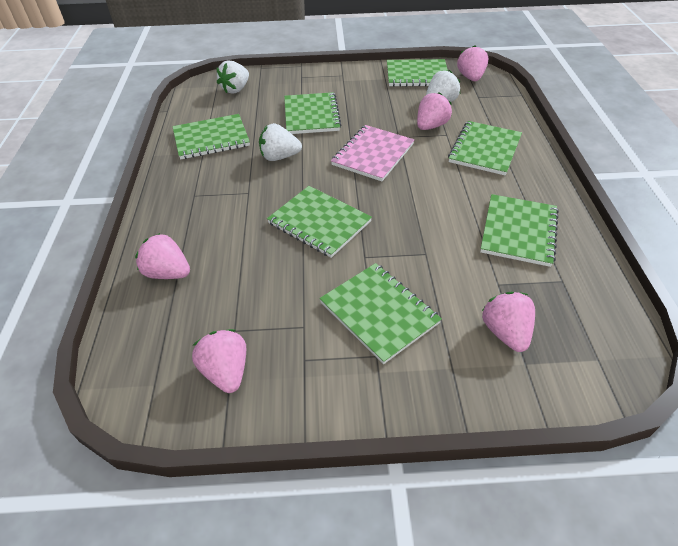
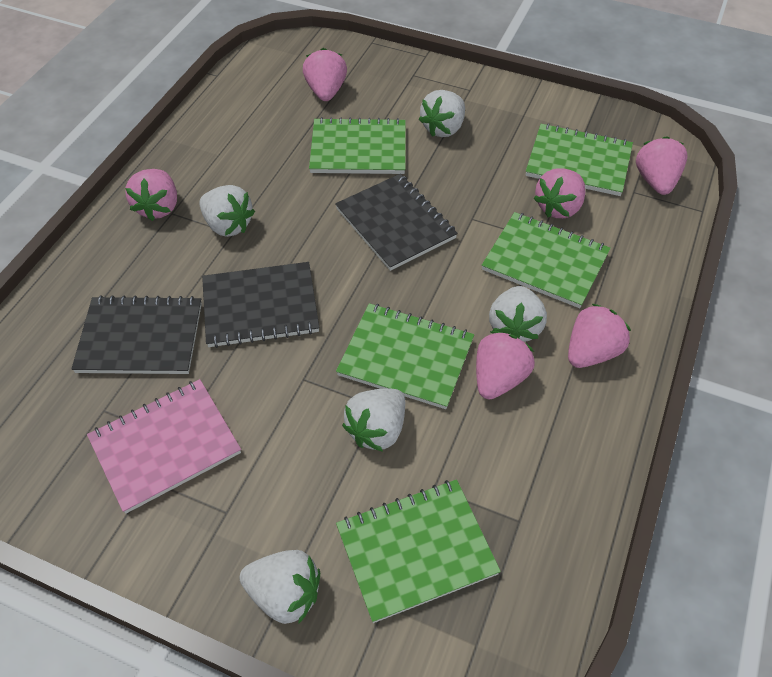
black notebook: none = 0 -> [72,295,202,374] [202,262,319,348] [335,174,458,271] = 3
green notebook: [172,114,250,160] [267,186,372,258] [284,92,341,134] [319,263,442,364] [387,59,448,87] [448,121,522,175] [480,194,559,267] = 7 -> [309,117,406,174] [336,303,474,409] [336,479,501,623] [482,212,611,308] [526,123,633,196] = 5
pink strawberry: [135,233,190,279] [192,329,246,393] [417,92,452,130] [457,45,489,81] [482,292,535,352] = 5 -> [125,169,177,221] [303,48,347,101] [476,331,535,400] [533,168,585,218] [568,304,631,368] [636,136,688,195] = 6
white strawberry: [217,61,249,94] [259,123,302,161] [426,70,460,102] = 3 -> [199,185,255,237] [239,550,320,624] [342,388,405,452] [419,90,465,137] [489,286,547,342] = 5

